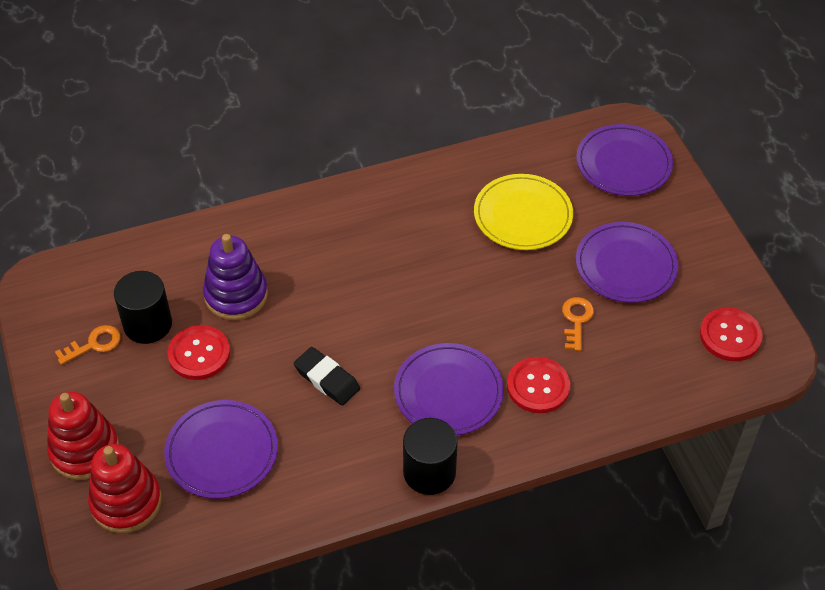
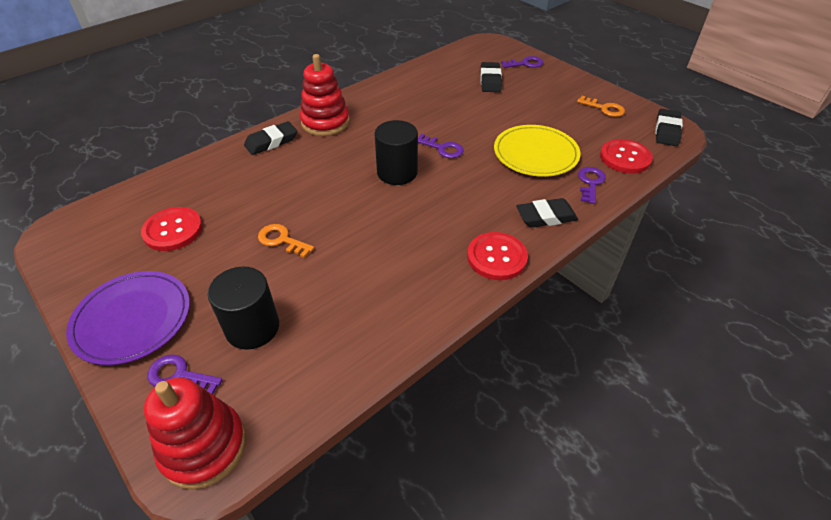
black eraser: [294,347,360,405] = 1 -> [244,121,297,155] [480,62,502,92] [516,198,578,228] [655,109,683,146] = 4
purple key: none = 0 -> [147,354,223,394] [418,134,464,158] [501,56,543,68] [578,167,606,204] = 4
purple plate: [164,400,278,499] [394,343,504,435] [576,124,673,196] [576,222,679,303] = 4 -> [66,271,190,365] = 1
purple stacking toy: [203,234,268,320] = 1 -> none = 0

